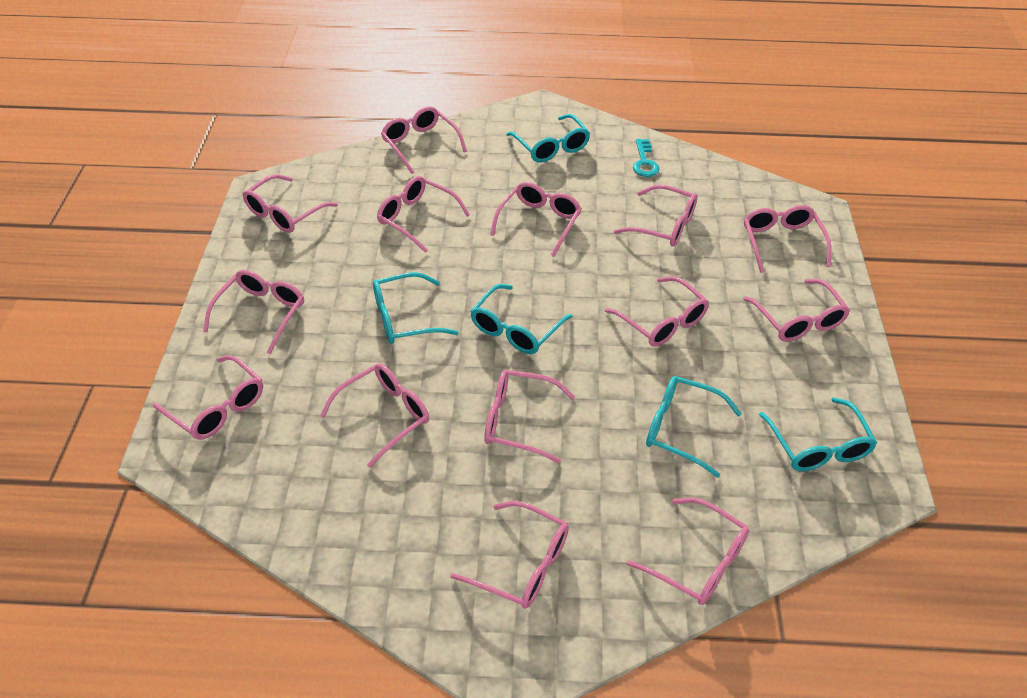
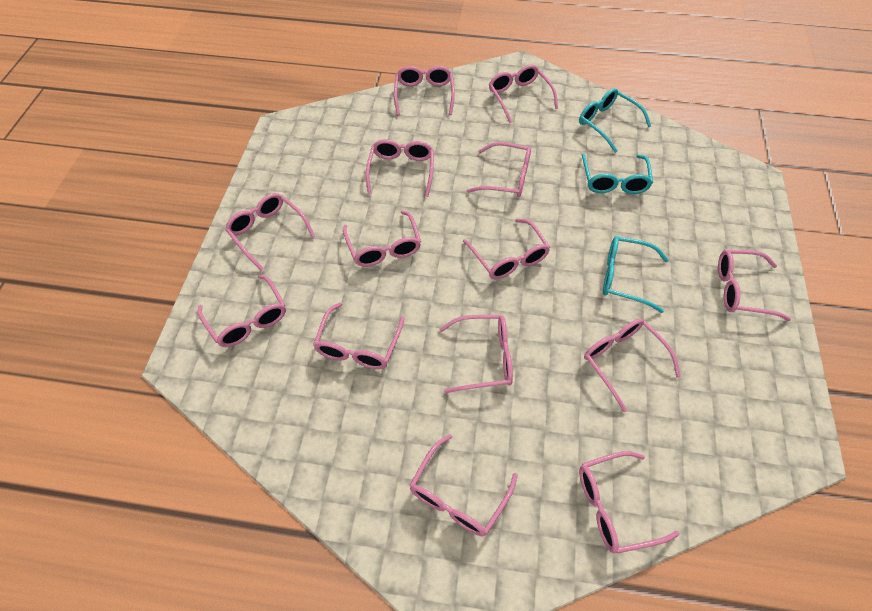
turquoise glasses: [373,272,459,344] [470,284,573,354] [506,114,590,163] [646,376,742,477] [759,397,877,471] = 5 -> [579,88,651,153] [582,153,653,194] [603,236,669,313] = 3
turquoise key: [633,139,659,177] = 1 -> none = 0

